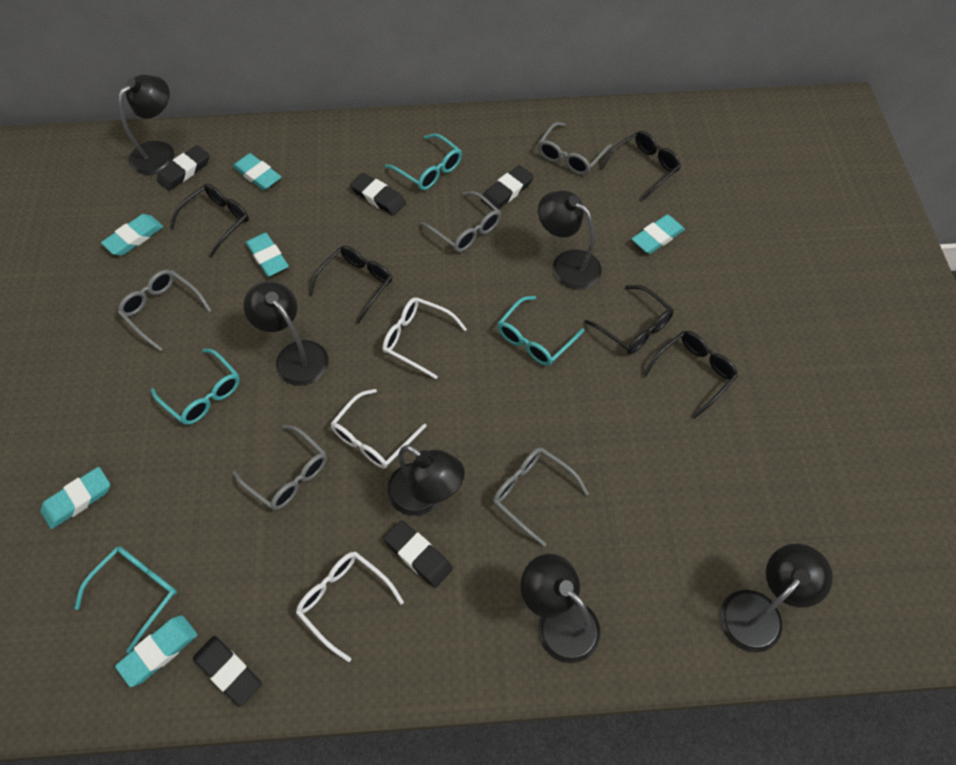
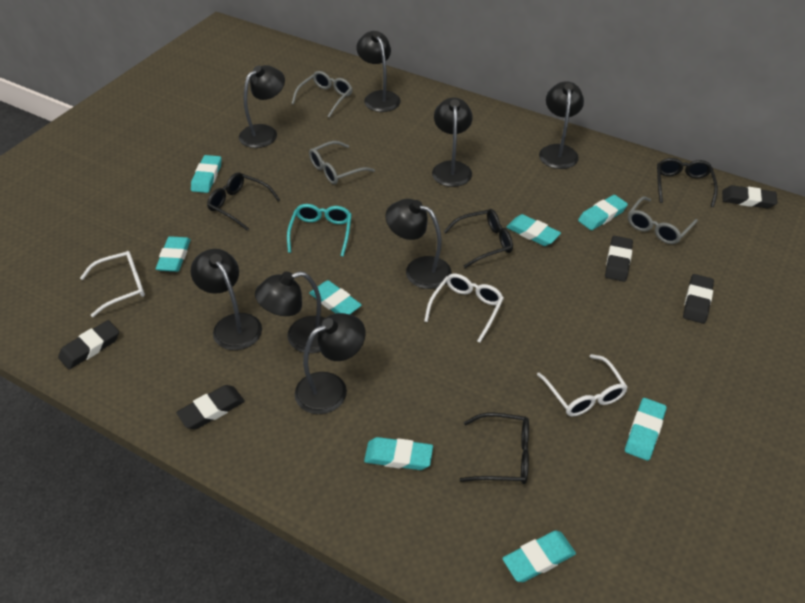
black glasses: [170,184,249,258] [308,246,392,324] [584,285,674,354] [600,131,681,201] [643,331,738,419] = 5 -> [207,172,280,230] [444,209,513,268] [460,413,529,484] [657,158,718,207] = 4
black lamp: [119,75,174,175] [243,281,329,386] [387,445,465,516] [521,554,601,663] [538,190,602,289] [720,544,833,653] = 6 -> [191,249,262,350] [239,65,285,148] [255,271,325,353] [295,313,366,414] [356,31,401,112] [385,199,451,289] [432,97,473,187] [539,81,584,169] = 8
grey glasses: [118,270,212,352] [232,425,327,510] [420,191,501,252] [493,447,589,547] [538,122,612,175] = 5 -> [291,71,353,118] [309,141,375,185] [628,196,698,244] = 3
turquoise eraser: [40,467,110,529] [101,214,163,256] [115,615,198,687] [233,153,281,191] [246,232,289,277] [632,214,685,254] = 6 -> [156,236,191,272] [191,155,221,193] [309,280,362,314] [364,437,433,470] [502,530,576,582] [506,214,561,246] [578,195,628,230] [625,398,667,461] = 8
turquoise glasses: [74,547,177,653] [151,349,240,425] [385,134,462,190] [498,296,585,366] = 4 -> [287,204,352,257] = 1

